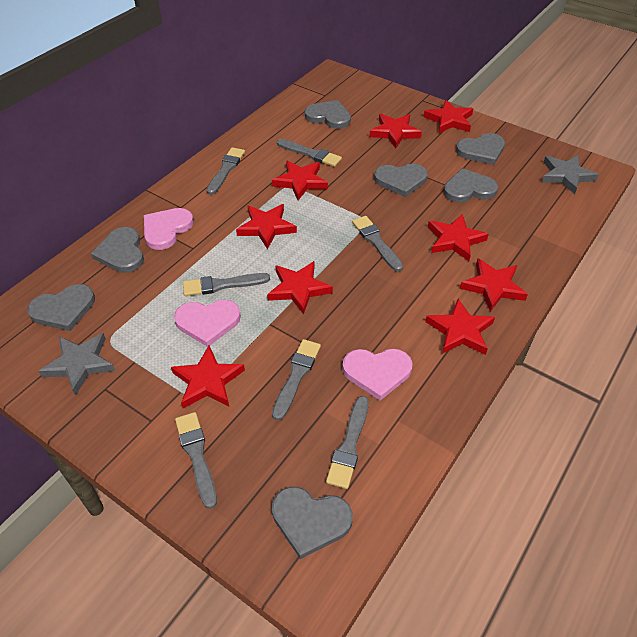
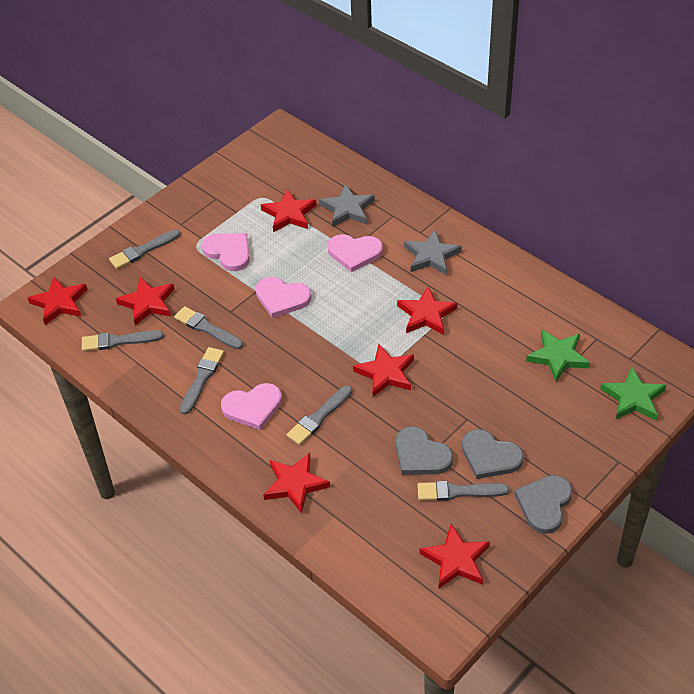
green star: none = 0 -> [526,330,590,382] [600,367,666,421] = 2
grey brush: [175,412,217,509] [183,273,270,296] [207,147,245,195] [272,339,321,420] [277,139,342,167] [326,396,369,489] [352,216,403,272] = 7 -> [82,330,164,351] [109,229,180,269] [174,306,243,349] [180,347,224,414] [286,385,352,445] [417,481,509,501] = 6
grey heart: [27,284,95,331] [91,227,144,273] [272,487,353,559] [305,100,351,129] [374,164,428,197] [444,168,498,203] [456,133,505,165] = 7 -> [396,426,453,475] [462,429,524,479] [514,475,572,534] = 3
pink heart: [144,208,194,250] [174,300,241,347] [342,349,413,401] = 3 -> [202,233,250,271] [221,383,282,430] [256,277,311,318] [328,234,383,272] = 4
red star: [171,346,245,408] [236,204,297,249] [267,261,333,314] [272,160,328,200] [369,114,422,148] [424,100,474,133] [425,299,495,355] [428,214,489,261] [460,259,528,312] = 9 -> [28,277,87,325] [116,276,175,326] [261,189,316,232] [263,453,330,514] [353,344,414,397] [397,286,457,335] [420,524,490,588] = 7

